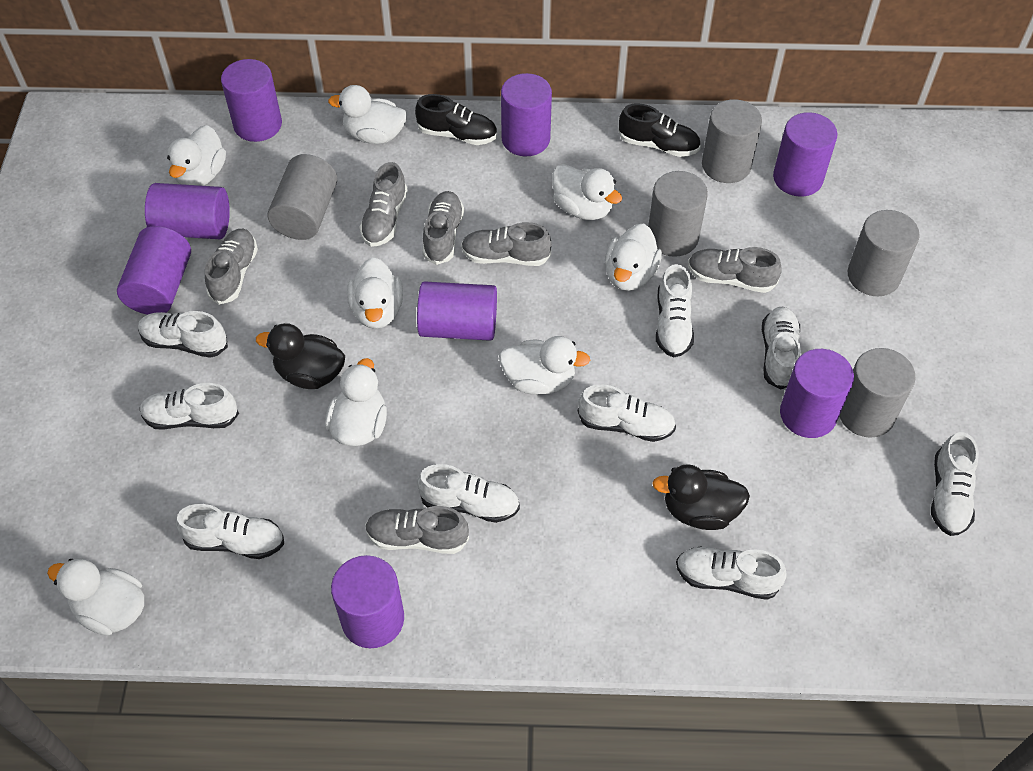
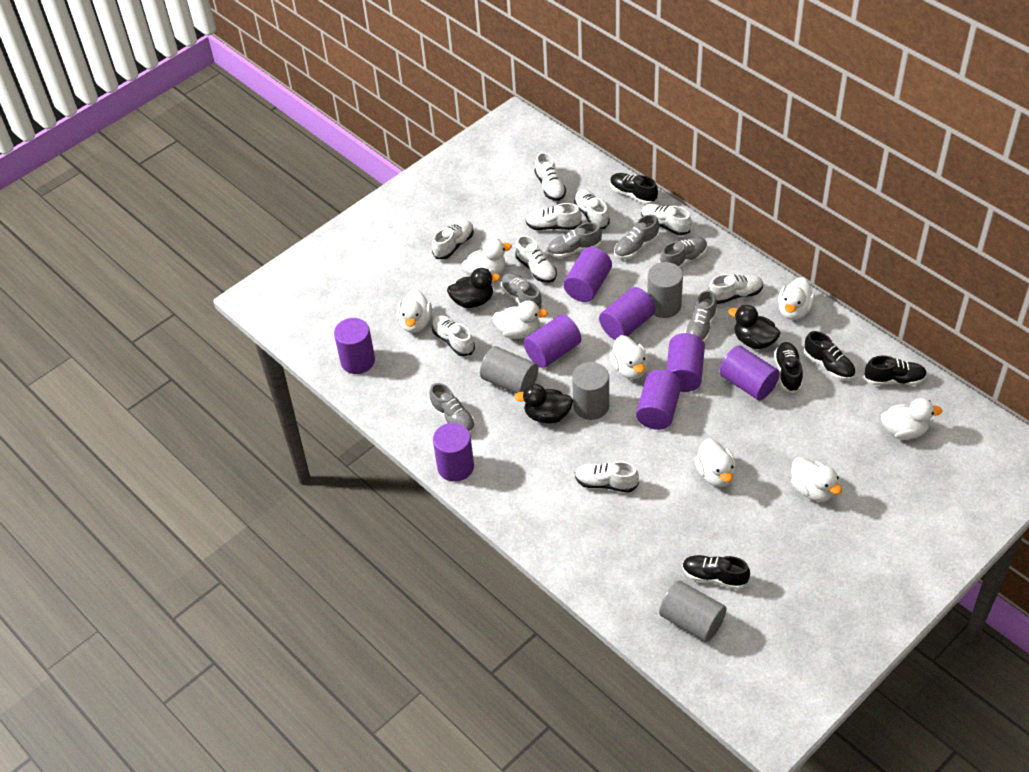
black duck: [256,323,345,389] [652,464,750,530] = 2 -> [447,268,500,308] [514,384,573,424] [728,305,780,349] = 3
black shoe: [415,94,497,145] [618,104,701,157] = 2 -> [610,173,658,205] [682,555,750,590] [774,342,803,393] [804,331,855,380] [864,356,927,385] = 5
grey cylinder: [267,154,337,240] [648,171,708,257] [702,99,762,183] [840,348,916,438] [848,210,920,296] = 5 -> [480,346,538,394] [572,362,609,420] [647,262,683,318] [659,580,727,642] = 4

